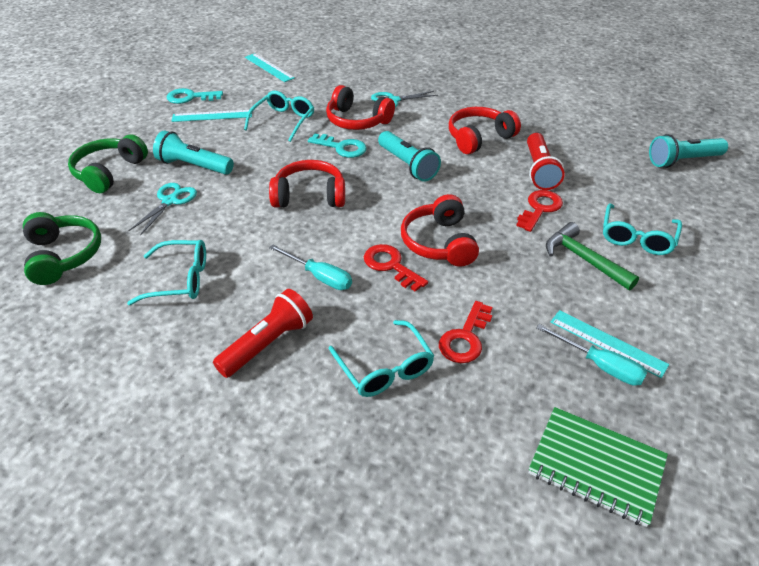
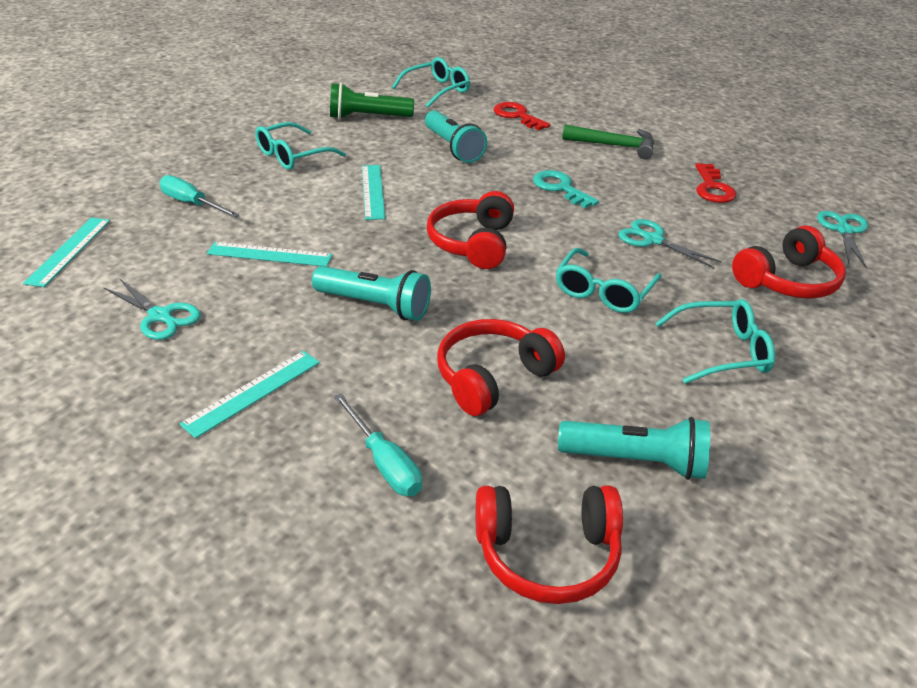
green flashlight: none = 0 -> [330,83,414,119] = 1
green headphones: [23,212,101,285] [68,134,148,193] = 2 -> none = 0
green notebook: [529,407,668,527] = 1 -> none = 0
red flashlight: [213,289,313,378] [527,133,565,190] = 2 -> none = 0
red key: [364,244,428,292] [439,301,492,363] [516,190,563,232] = 3 -> [494,102,551,130] [695,163,736,203] = 2
turquoise key: [167,88,223,104] [308,134,367,158] = 2 -> [533,170,599,208] = 1
turquoise ruler: [172,110,252,122] [245,53,295,82] [551,310,669,378] = 3 -> [23,217,110,287] [180,351,320,438] [207,242,332,267] [362,165,385,220] = 4
turquoise scissors: [128,183,197,236] [371,91,438,107] = 2 -> [103,278,201,340] [618,219,722,268] [817,211,868,268] = 3

